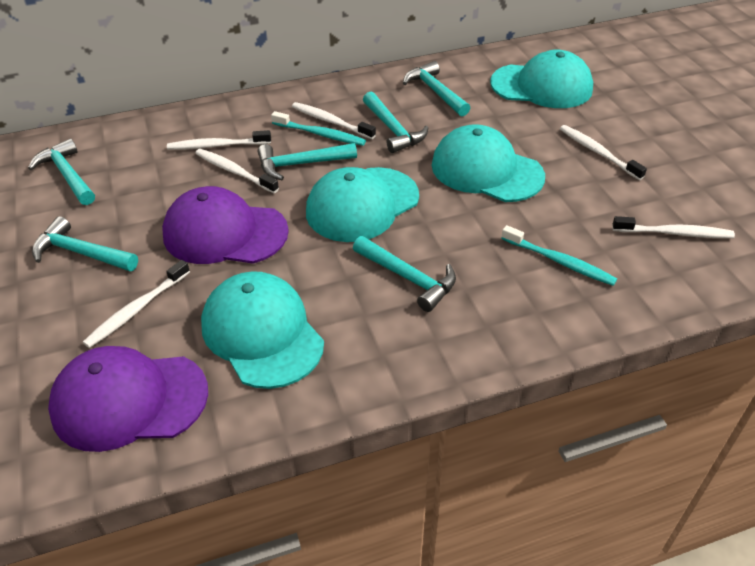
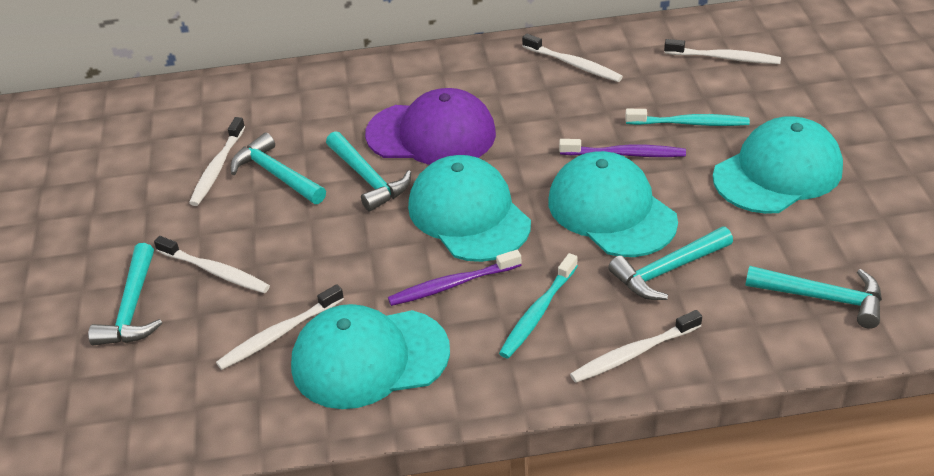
purple cap: [48,346,208,452] [162,186,289,264] = 2 -> [365,88,496,165] = 1
purple toothbrush: none = 0 -> [388,250,521,306] [559,139,686,157] = 2
turquoise hammer: [28,138,95,205] [32,216,138,271] [258,143,357,180] [353,236,456,312] [363,92,428,153] [403,61,470,116] = 6 -> [88,243,162,345] [230,133,326,204] [326,131,411,211] [608,226,733,300] [745,266,882,329] = 5

